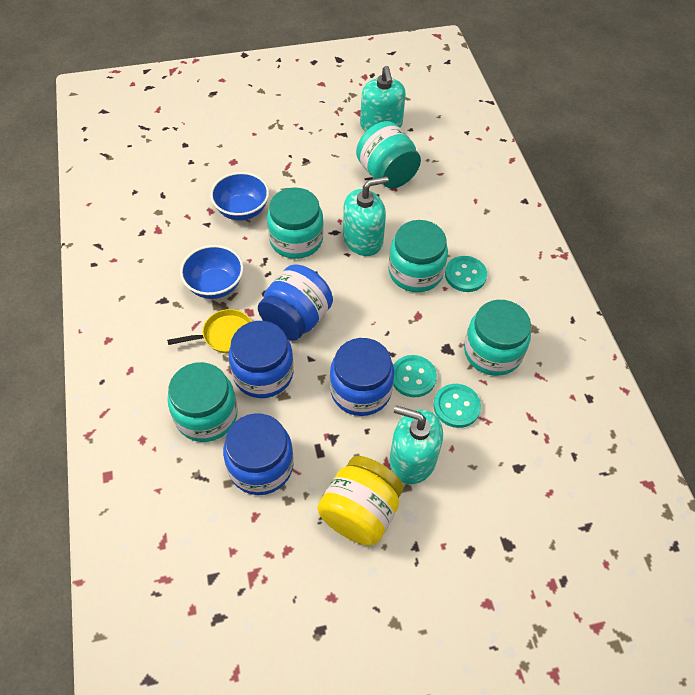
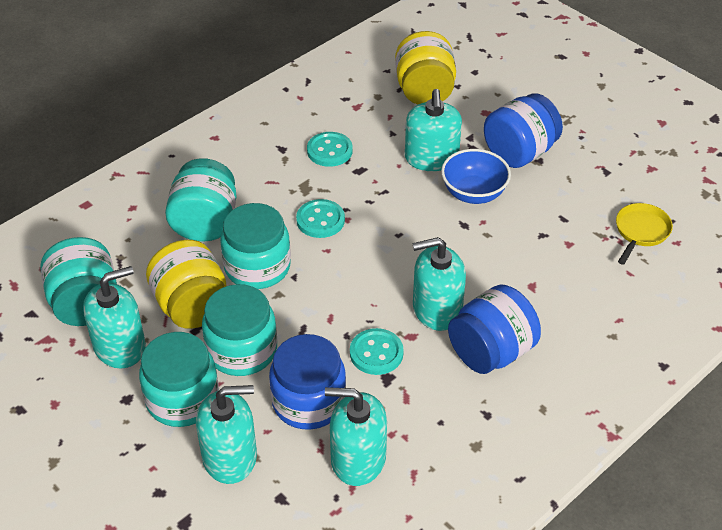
blue bowl: [180,245,244,299] [210,172,269,221] = 2 -> [441,149,511,204] = 1
blue jar: [223,413,294,495] [229,321,294,398] [258,264,333,340] [330,338,394,416] = 4 -> [269,334,346,430] [448,285,541,374] [484,93,563,168] = 3
turquoise soap dispenser: [343,176,389,256] [360,66,406,132] [390,405,443,484] = 3 -> [83,266,146,369] [196,385,257,484] [325,387,387,486] [405,89,462,171] [412,237,466,331] = 5
yellow jar: [318,456,403,546] = 1 -> [146,240,227,329] [395,31,456,105] = 2

